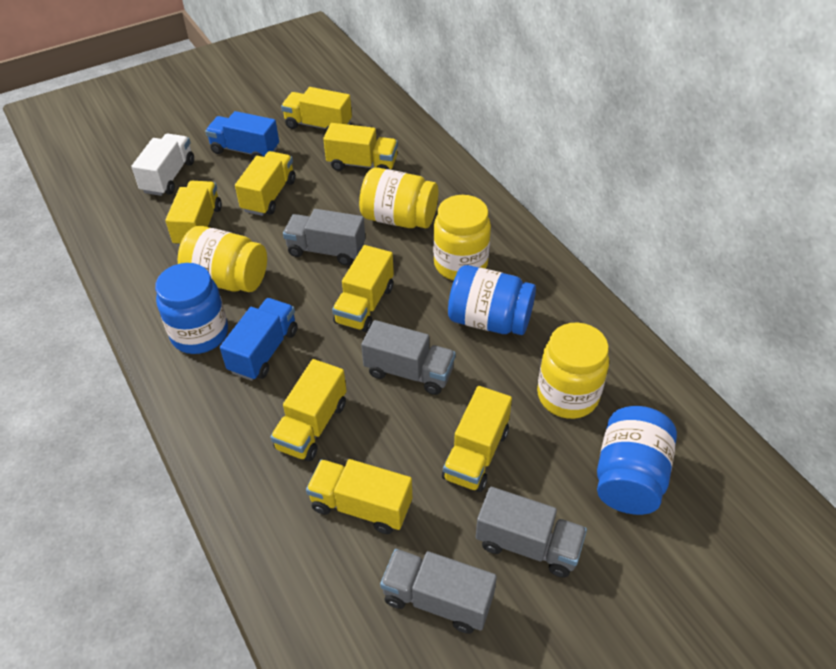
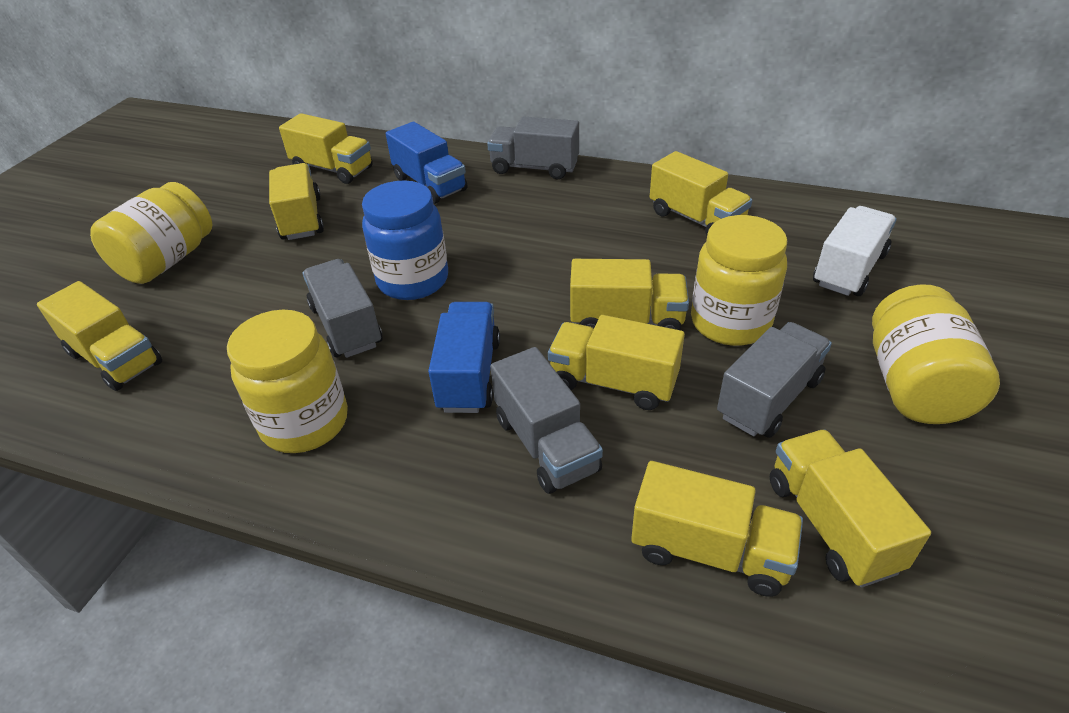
blue jar: [155,263,228,354] [448,265,536,335] [597,406,677,515] = 3 -> [362,180,448,300] = 1

